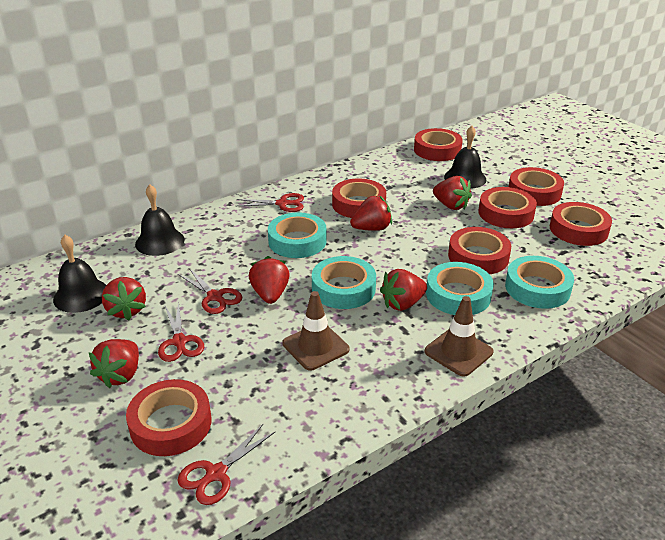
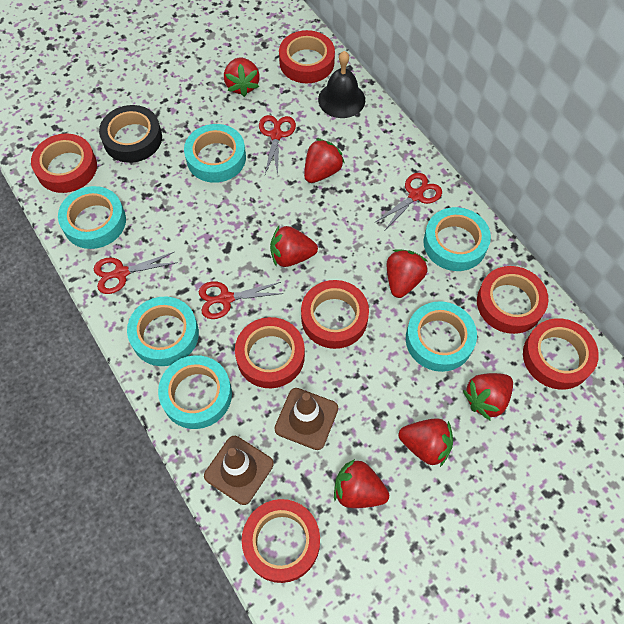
black bell: [53,235,106,313] [135,185,185,256] [444,126,487,189] = 3 -> [318,51,365,118] = 1
black tape: none = 0 -> [99,105,162,163] = 1
red strawberry: [89,339,139,389] [102,277,146,320] [249,256,290,304] [350,196,392,231] [380,269,427,311] [433,176,472,210] = 6 -> [224,58,260,97] [270,226,318,267] [304,138,345,183] [334,459,389,508] [387,249,427,298] [399,418,453,467] [463,373,513,420] = 7
turquoise tape: [268,212,327,258] [312,256,376,309] [426,262,494,315] [505,256,574,309] = 4 -> [58,186,126,249] [127,297,199,366] [158,355,232,429] [184,124,246,183] [406,301,477,372] [423,207,491,271] = 6

